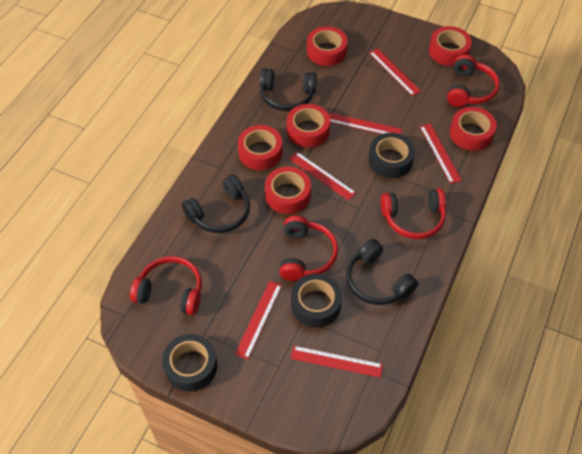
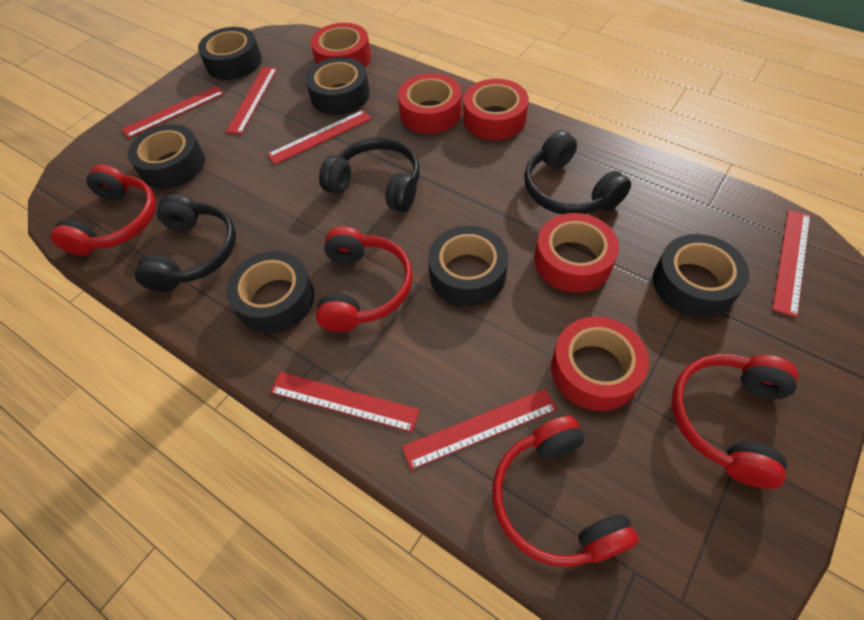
black tape: [162,334,217,391] [291,274,342,327] [368,133,415,178] = 3 -> [128,124,205,189] [198,27,262,80] [227,251,314,333] [306,57,370,115] [428,226,508,306] [653,234,749,318] = 6
red tape: [238,125,282,170] [265,167,311,214] [287,104,330,148] [307,26,348,66] [429,26,472,66] [450,107,497,151] = 6 -> [311,23,371,67] [398,73,461,134] [463,79,529,140] [534,213,619,293] [551,316,649,411] = 5

